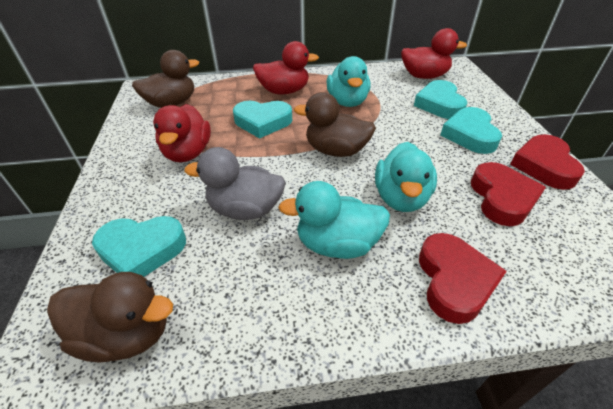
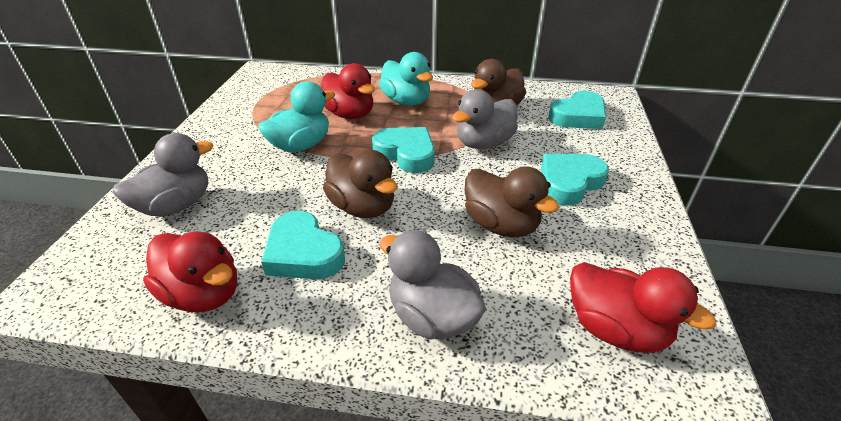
grey duck: [184,147,286,220] = 1 -> [112,133,213,217] [379,230,486,339] [452,89,518,149] = 3
red heart: [419,233,507,324] [471,162,546,226] [510,134,585,190] = 3 -> none = 0
turquoise duck: [278,181,390,259] [326,56,371,107] [375,142,437,212] = 3 -> [258,81,335,152] [379,52,433,106] = 2

